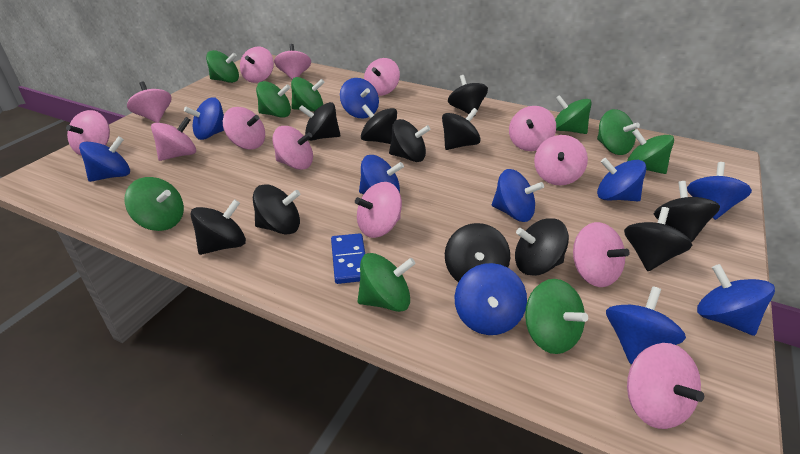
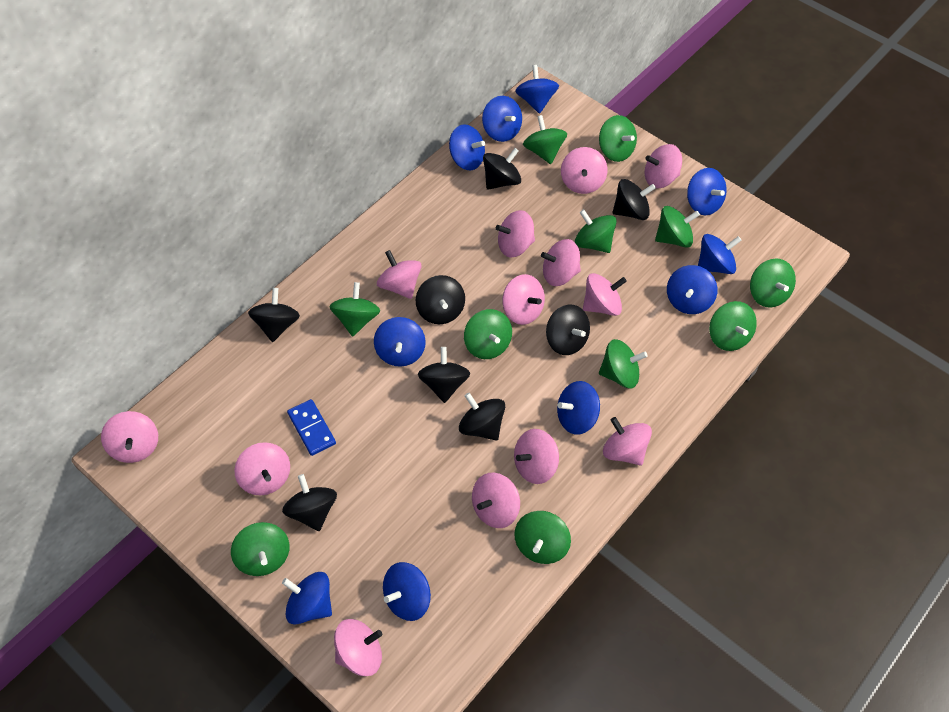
black spinning top: [190,199,246,255] [253,184,300,235] [299,102,340,141] [361,104,397,144] [389,119,430,162] [442,108,481,150] [445,223,510,282] [448,75,488,115] [515,218,569,276] [624,207,692,271] [654,181,720,242] = 11 -> [248,288,300,342] [282,474,337,531] [416,275,465,324] [418,347,470,403] [459,392,505,441] [483,148,521,190] [546,305,590,355] [613,179,656,220] = 8
green spinning top: [125,177,184,231] [206,50,239,83] [256,81,291,118] [291,77,325,112] [357,253,416,312] [525,279,588,354] [555,95,592,134] [597,109,640,155] [627,129,674,174] = 9 -> [231,522,289,576] [329,282,380,337] [464,309,512,359] [514,511,571,564] [523,115,567,164] [575,209,617,253] [599,115,637,162] [599,339,648,388] [655,206,700,248] [709,301,757,351] [750,258,796,308] = 11

